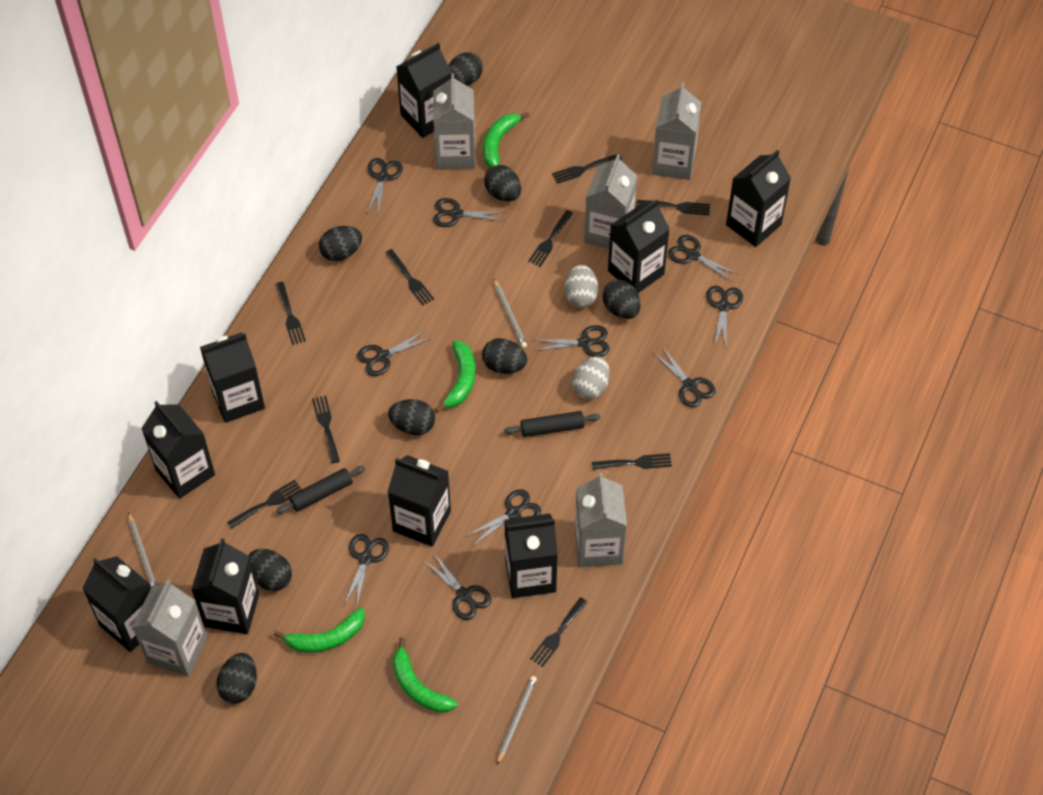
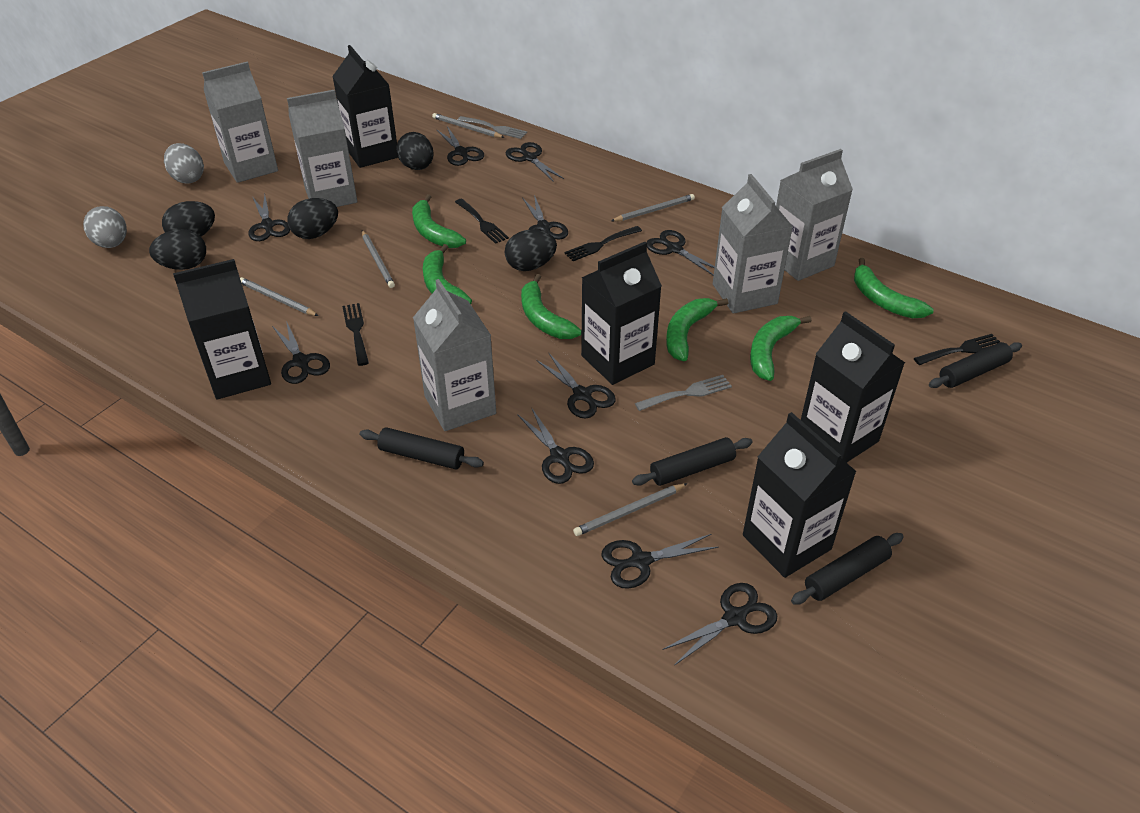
black carton: [82,556,151,652] [141,401,215,499] [191,538,259,634] [200,332,265,423] [387,455,451,547] [396,43,452,138] [504,514,558,598] [608,199,670,293] [726,150,791,247] = 9 -> [173,259,271,399] [332,45,398,168] [581,242,662,385] [743,412,857,578] [801,311,905,463] = 5
black egg: [216,653,257,704] [249,549,292,591] [319,226,362,261] [388,399,435,435] [448,52,483,86] [482,338,527,374] [484,165,521,202] [602,280,641,319] = 8 -> [149,229,206,270] [162,201,215,237] [287,198,338,239] [396,132,433,170] [505,229,557,271] = 5
black fork: [227,480,302,529] [275,282,306,345] [312,396,340,463] [385,249,434,306] [528,210,573,267] [530,597,588,667] [552,154,622,184] [592,453,672,470] [637,200,710,215] = 9 -> [342,303,369,366] [455,199,509,244] [564,226,642,261] [914,334,1000,365] = 4
black rolling pin: [276,466,365,514] [504,411,601,437] = 2 -> [360,427,484,469] [632,437,753,486] [791,533,904,605] [929,342,1022,388] = 4
green banana: [274,607,365,653] [392,637,458,713] [435,340,475,413] [483,112,529,168] = 4 -> [412,194,466,248] [423,244,472,304] [521,274,582,339] [666,298,728,361] [750,316,812,381] [854,258,934,318] = 6
grey fork: none = 0 -> [458,116,527,139] [635,375,732,411] = 2
grey pencil: [128,512,157,587] [494,279,527,348] [497,676,537,765] = 3 -> [240,277,319,316] [362,230,395,288] [432,113,505,138] [573,483,688,536] [611,194,695,221] = 5

